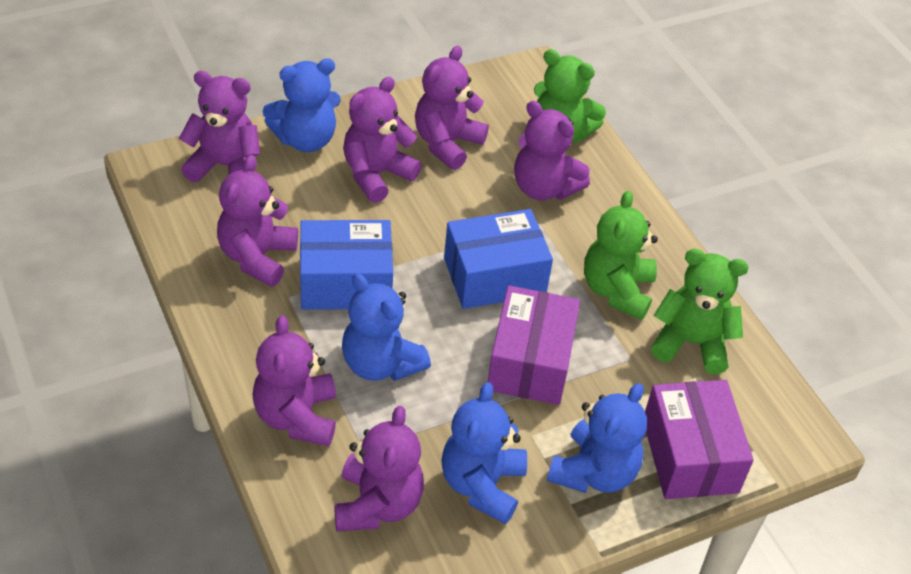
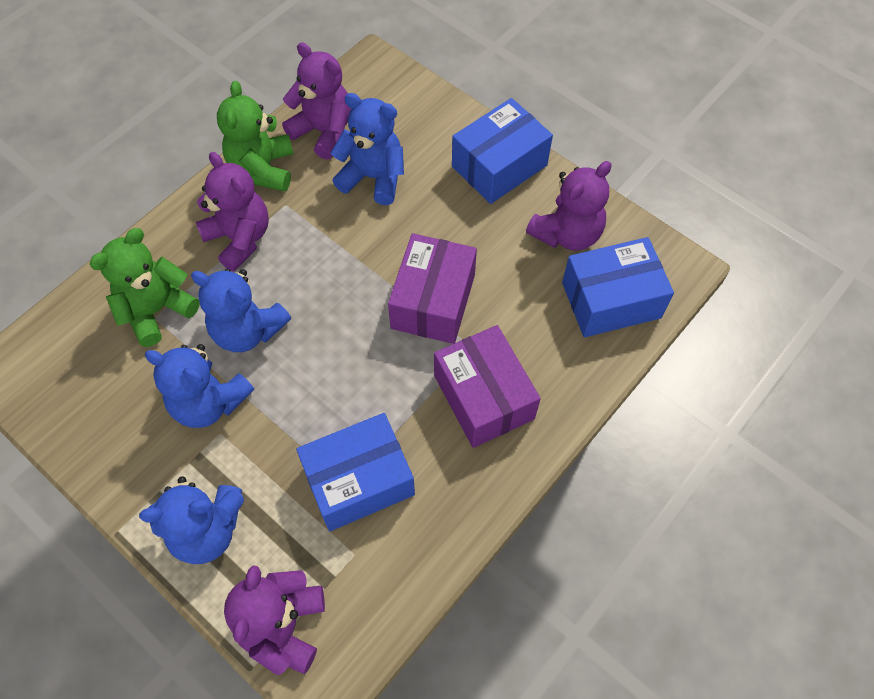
blue box: [300,220,393,310] [444,209,553,309] = 2 -> [296,413,415,531] [452,98,553,204] [562,237,674,337] = 3
green teddy bear: [534,49,606,142] [584,191,658,320] [651,249,749,374] = 3 -> [90,228,200,347] [217,81,293,191] = 2
purple teddy bear: [179,71,260,182] [217,155,298,287] [252,315,336,446] [334,406,424,531] [343,77,422,203] [415,46,489,170] [514,101,590,200] = 7 -> [196,152,269,272] [224,565,325,675] [282,42,351,160] [526,161,612,251] = 4

